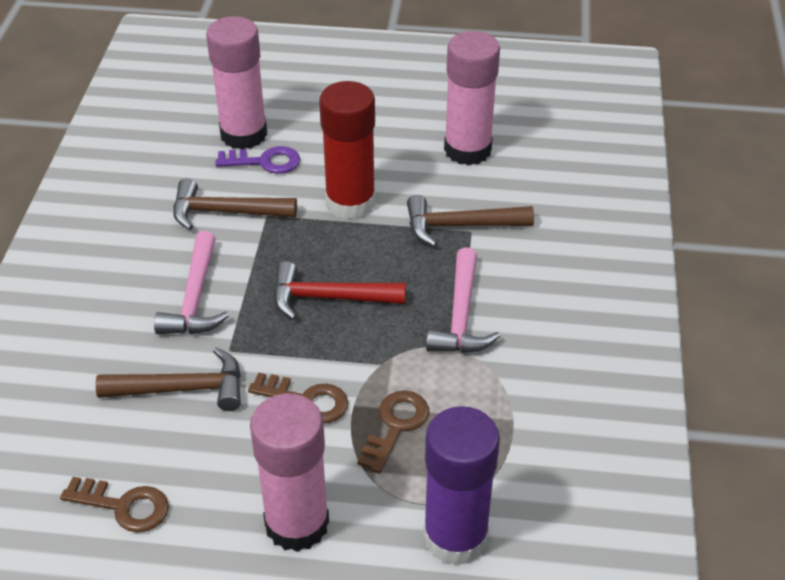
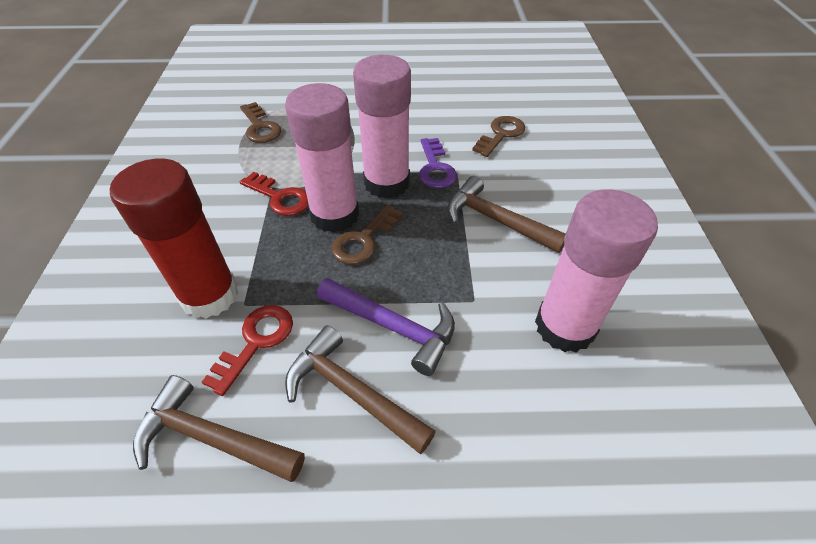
pink hammer: [154,231,229,334] [426,247,500,353] = 2 -> none = 0
purple glue stick: [423,406,500,565] = 1 -> none = 0
purple hammer: none = 0 -> [317,278,455,376] = 1
red hammer: [274,261,406,320] = 1 -> none = 0
red key: none = 0 -> [202,305,293,396] [240,172,308,216] = 2

